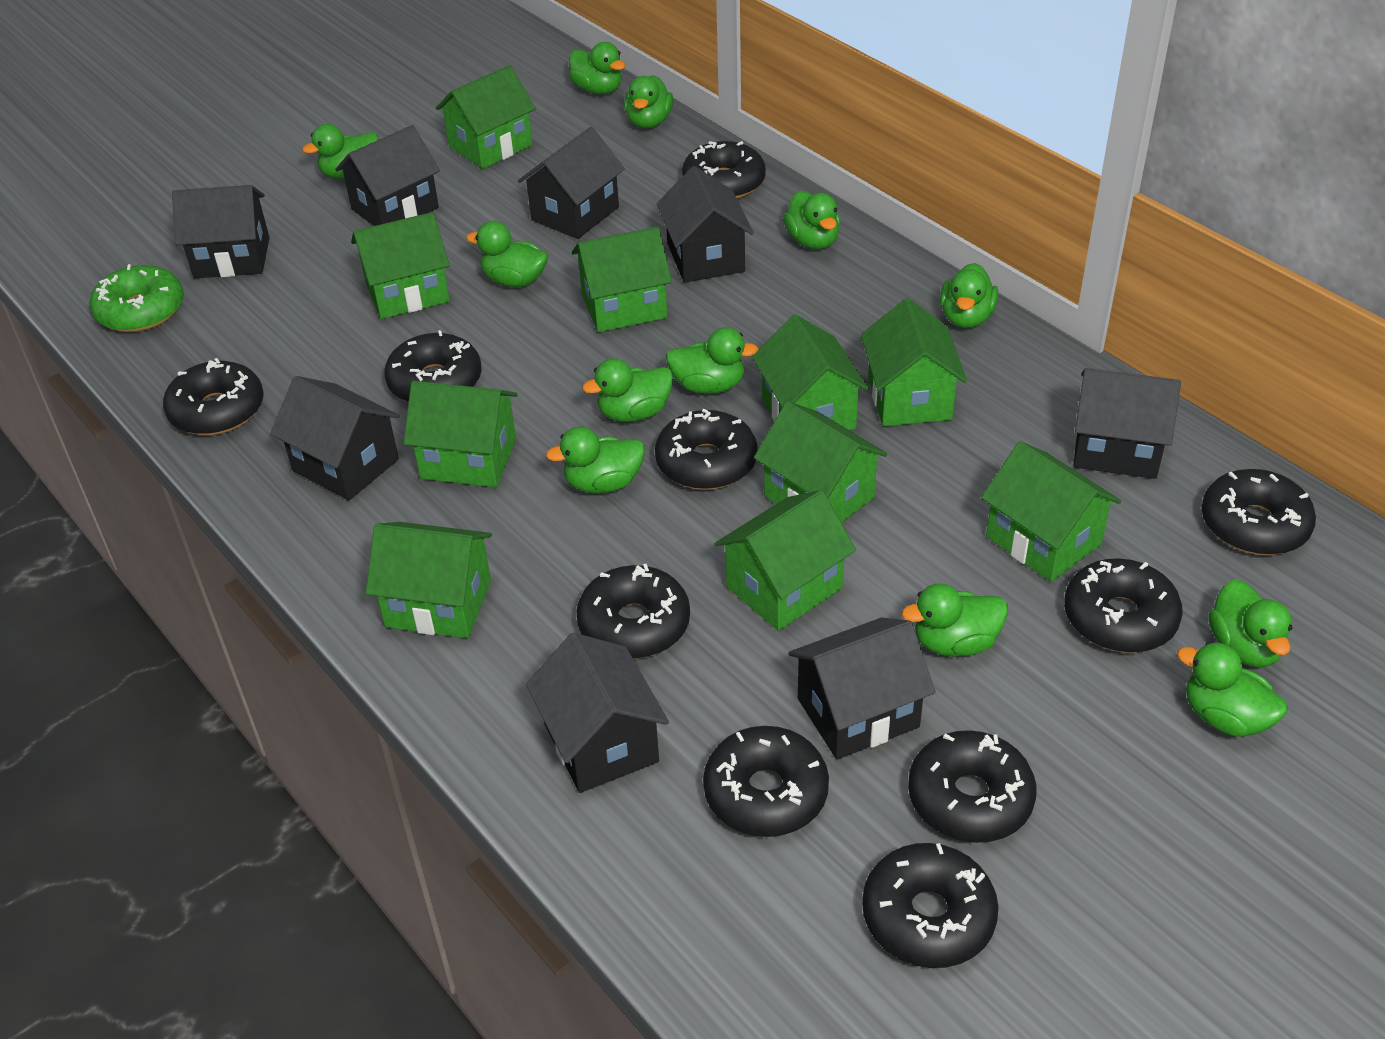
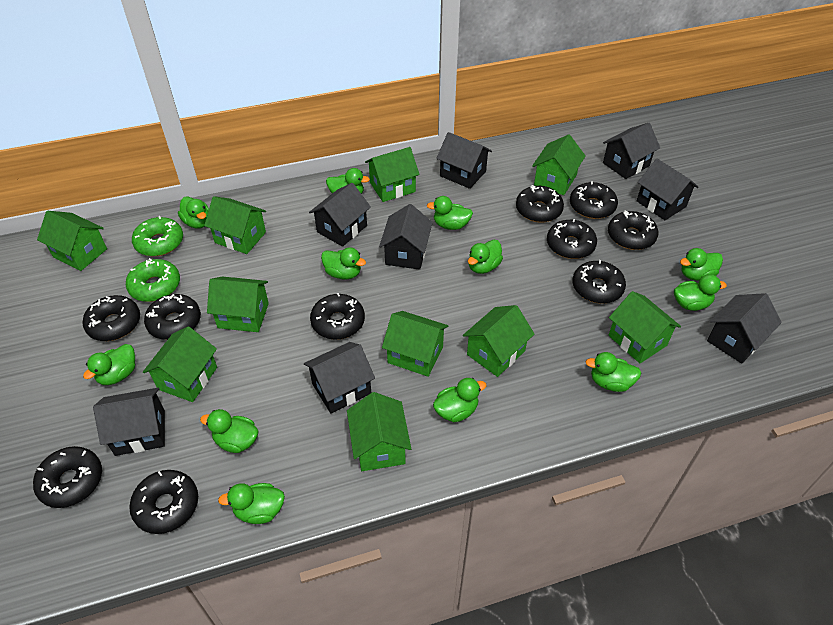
green donut: [90,264,184,332] = 1 -> [126,258,180,302] [132,216,183,256] = 2

